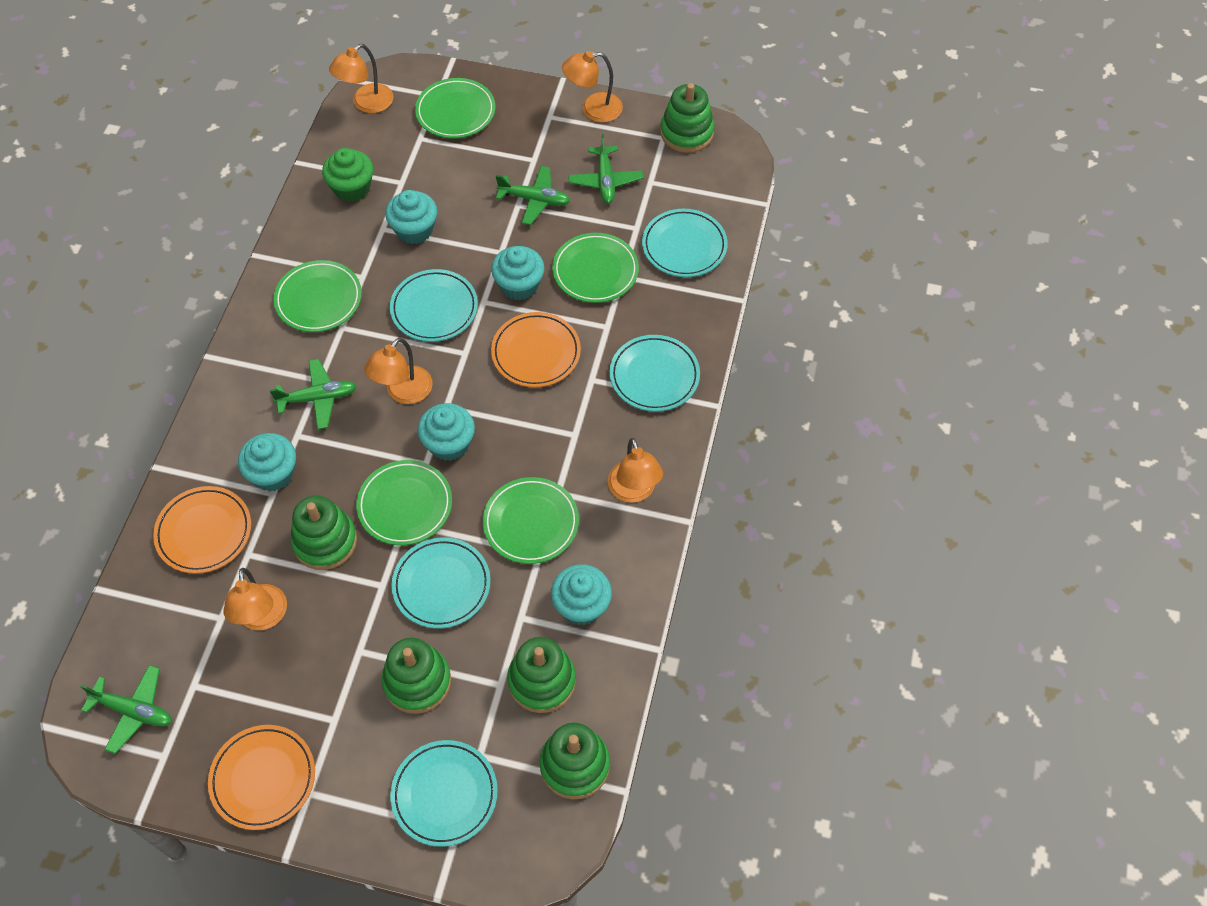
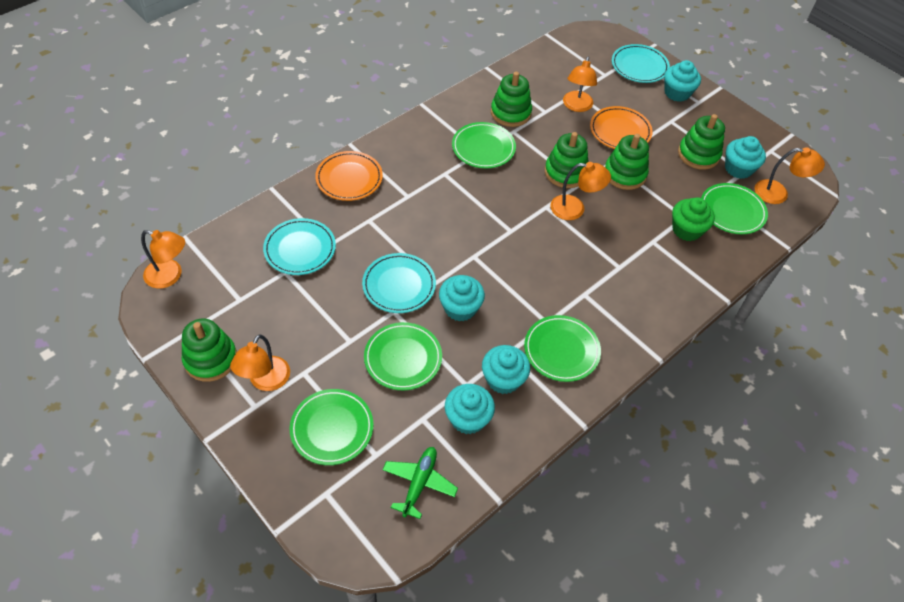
green plane: [80,665,172,754] [270,359,356,430] [496,166,570,225] [568,134,643,204] = 4 -> [382,447,458,519] = 1
orange plate: [153,486,251,574] [208,725,315,830] [491,312,581,387] = 3 -> [315,151,383,201] [590,106,653,149] = 2
turquoise plate: [390,269,478,342] [390,740,498,847] [391,538,491,629] [610,335,700,412] [642,209,728,277] = 5 -> [263,218,336,275] [362,253,436,313] [612,44,670,83] = 3

